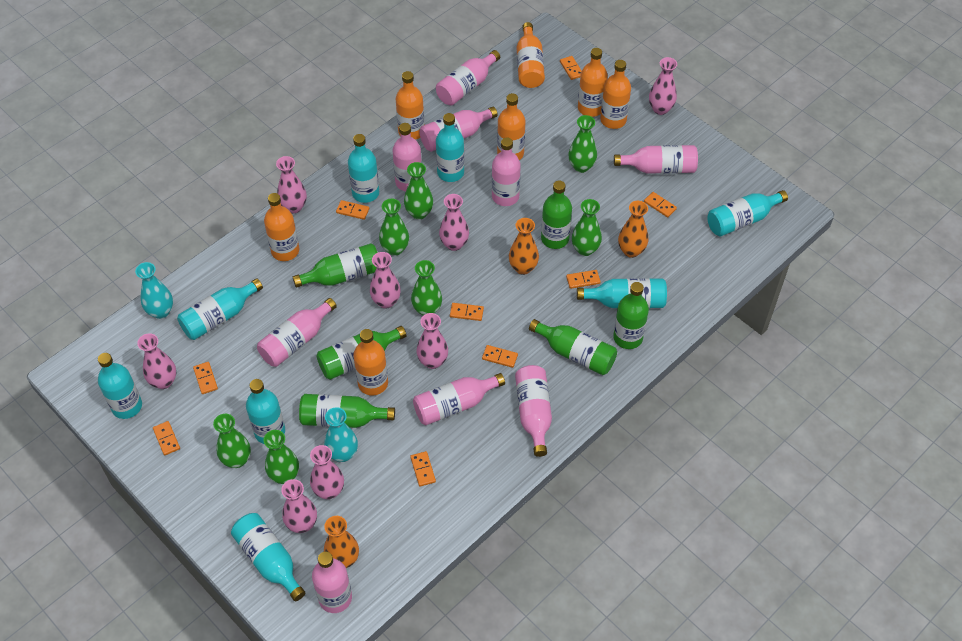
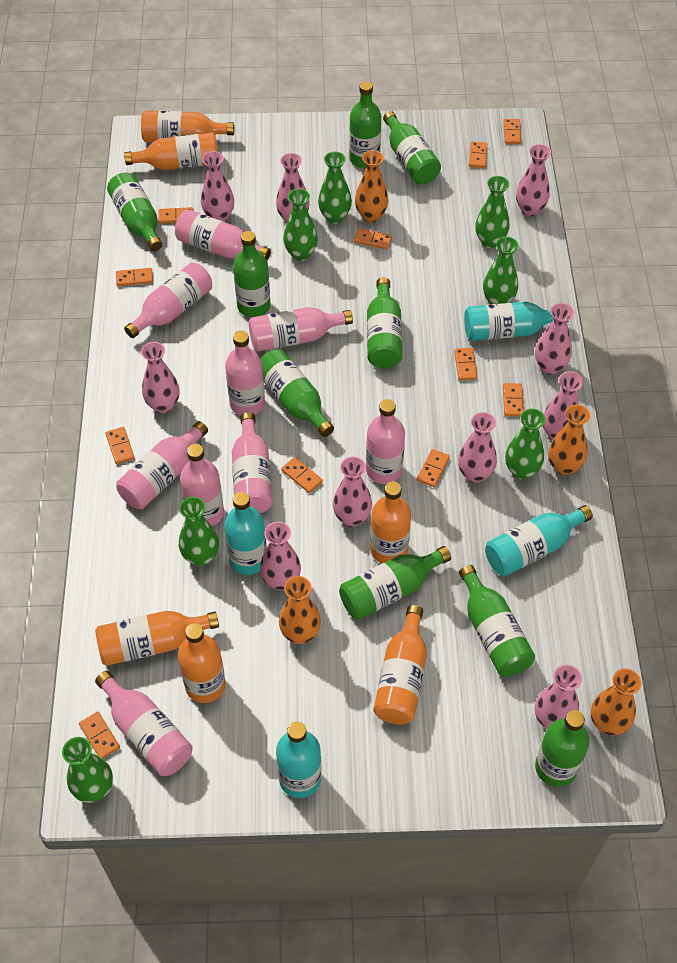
green bottle: [293,243,378,288] [299,394,395,428] [317,326,407,380] [529,319,617,375] [541,180,572,249] [613,282,649,349] = 6 -> [107,172,162,251] [233,231,271,317] [260,349,334,437] [339,546,451,620] [349,81,381,168] [367,277,402,368] [383,111,441,184] [459,565,535,677] [535,710,589,787] = 9
orange bottle: [264,193,299,261] [353,329,388,396] [396,71,424,140] [497,93,525,160] [517,22,545,88] [578,48,608,117] [600,60,631,129] = 7 -> [95,611,219,666] [124,132,218,170] [141,111,234,142] [178,623,226,703] [370,481,411,563] [373,605,427,725] = 6
orange domino: [153,421,180,456] [193,362,218,394] [336,200,369,220] [410,451,436,487] [450,303,484,321] [482,345,518,368] [560,56,582,80] [566,270,601,289] [644,192,677,217] = 9 -> [79,712,120,759] [105,427,134,464] [116,268,153,286] [158,207,194,224] [281,457,323,493] [354,228,392,250] [417,449,450,487] [454,348,478,380] [469,141,487,168] [503,119,522,144] [503,383,524,416] = 11
orange vase: [324,516,359,568] [509,218,539,275] [618,201,648,258] = 3 -> [279,576,321,644] [355,150,389,222] [548,404,591,475] [591,669,641,735] = 4
pink vase: [137,333,176,389] [276,156,307,213] [281,479,317,533] [310,445,344,499] [370,252,401,309] [417,313,448,369] [439,194,469,251] [649,57,677,115] = 8 -> [141,342,179,413] [201,151,234,222] [260,522,301,591] [276,153,310,223] [333,457,372,527] [458,412,497,483] [516,144,551,216] [535,303,574,375] [535,665,582,729] [543,371,584,440] = 10
turquoise bottle: [98,353,142,419] [177,278,263,340] [231,513,305,601] [246,379,285,444] [348,134,379,203] [436,113,464,182] [577,278,667,308] [707,190,788,236] = 8 -> [224,492,267,575] [276,722,321,798] [464,302,568,341] [485,505,593,576] = 4
turquoise vase: [135,262,173,319] [324,407,358,462] = 2 -> none = 0

